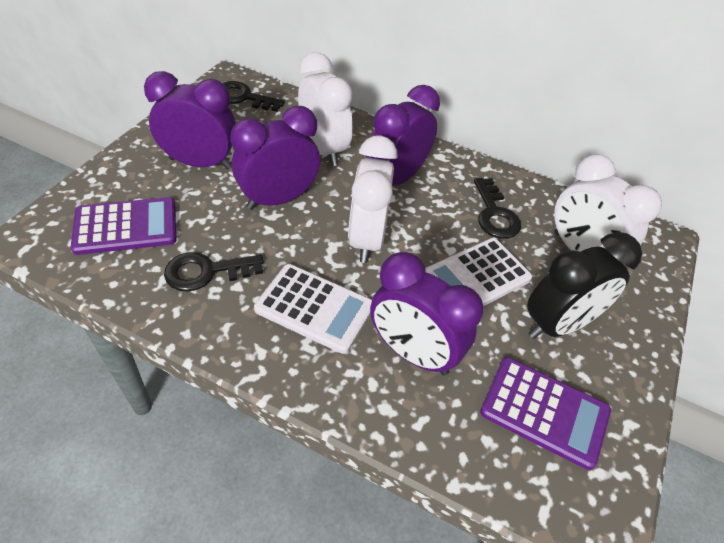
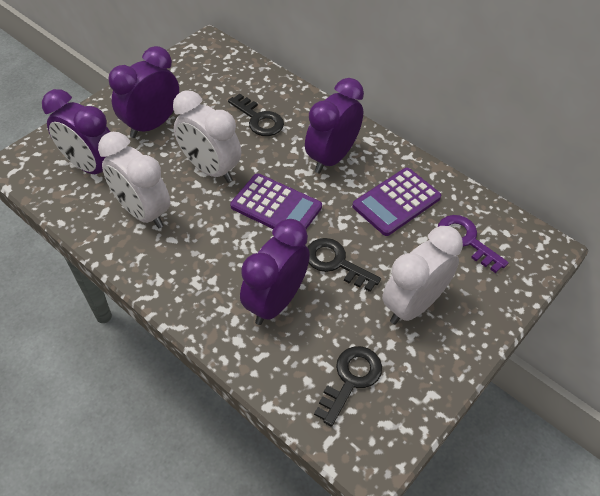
black clock: [527,232,642,339] = 1 -> none = 0
purple key: none = 0 -> [438,215,509,273] = 1
white calculator: [254,264,372,354] [425,238,532,306] = 2 -> none = 0

